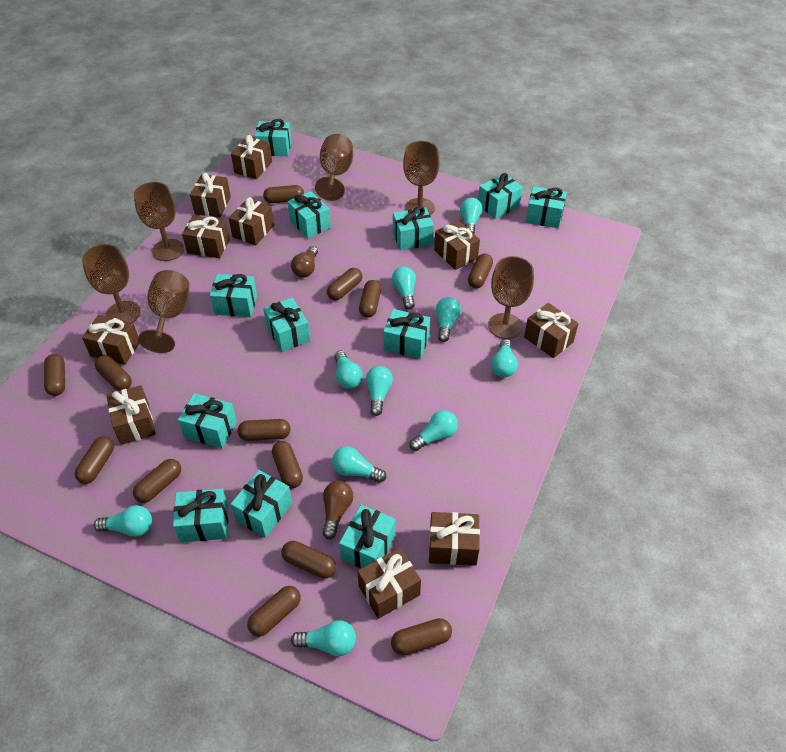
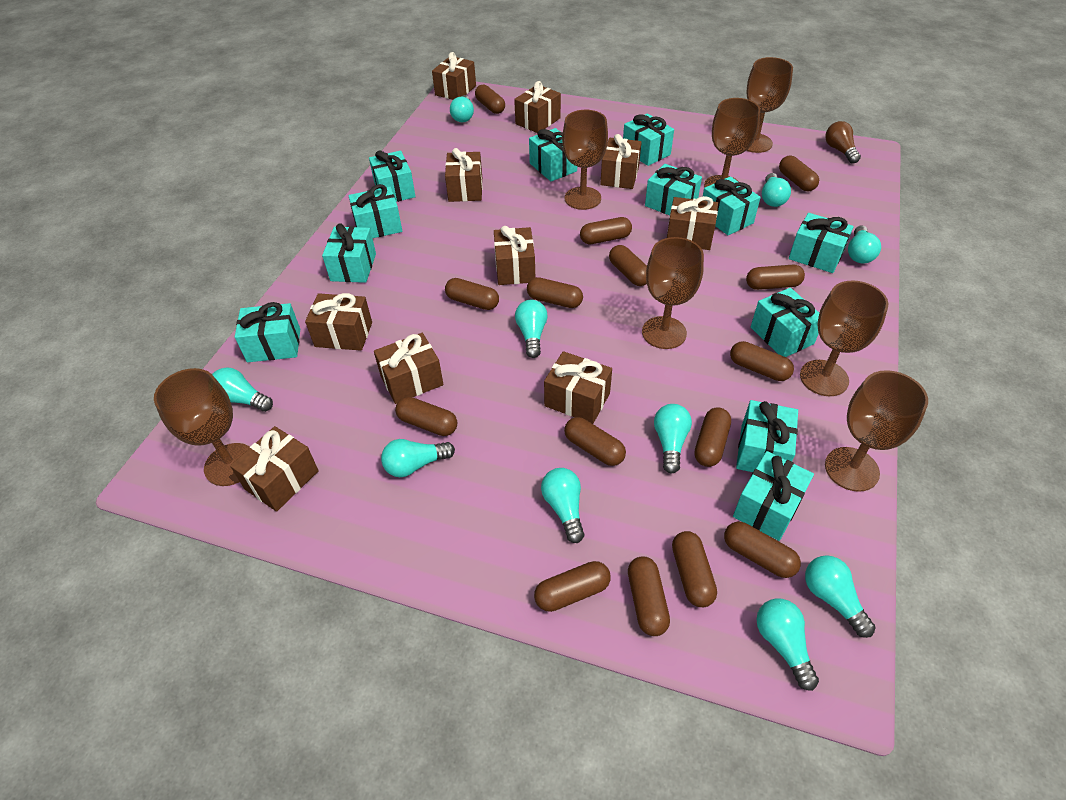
brown capsule: [44,354,65,396] [75,436,114,484] [95,355,132,391] [133,459,181,503] [238,419,291,441] [247,586,301,637] [263,185,304,203] [272,441,303,488] [281,541,336,578] [327,268,362,300] [359,280,381,318] [391,618,452,655] [468,253,493,288] = 13 -> [395,397,457,436] [445,278,499,310] [475,84,505,114] [527,277,583,308] [534,561,610,612] [564,417,626,466] [580,217,632,244] [609,245,647,286] [628,557,670,636] [672,531,717,607] [694,407,731,467] [724,522,801,578] [730,341,794,381] [746,265,805,290] [779,156,819,191] = 15
brown goblet: [82,244,141,323] [134,182,184,261] [138,270,189,353] [315,134,353,201] [403,141,440,215] [488,256,534,339] = 6 -> [154,368,250,486] [562,110,608,210] [642,237,704,349] [704,98,760,187] [747,57,793,153] [800,280,888,396] [825,370,928,492] = 7
brown light bulb: [291,246,318,278] [323,481,353,539] = 2 -> [825,121,861,164] = 1

